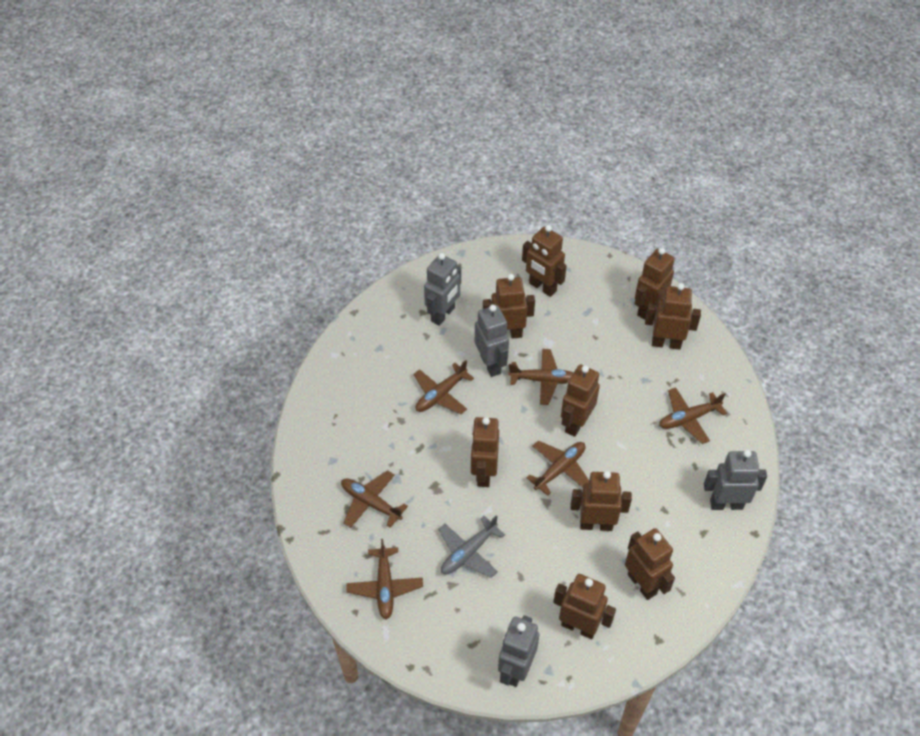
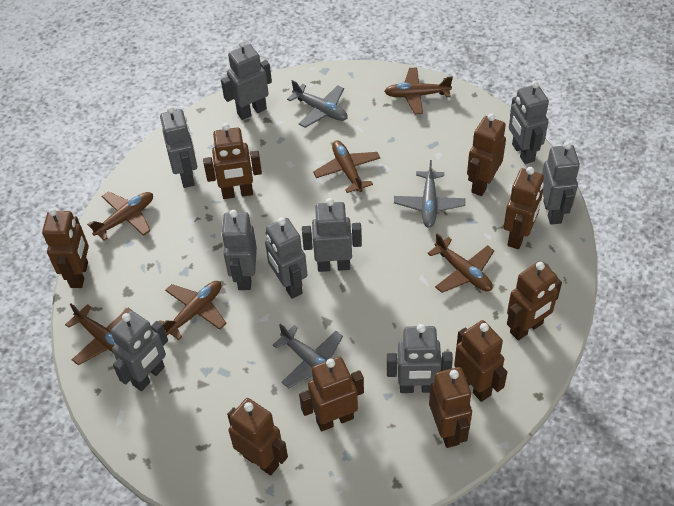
grey plane: [438,515,505,578] = 1 -> [273,324,343,388] [287,80,348,128] [394,160,465,228] = 3
grey robot: [424,253,461,326] [475,305,509,377] [498,615,539,687] [704,450,767,510] = 4 -> [111,311,168,391] [160,106,197,188] [221,40,272,120] [221,210,257,290] [265,218,307,299] [302,198,362,272] [387,324,453,393] [509,81,549,164] [542,142,580,225] = 9

